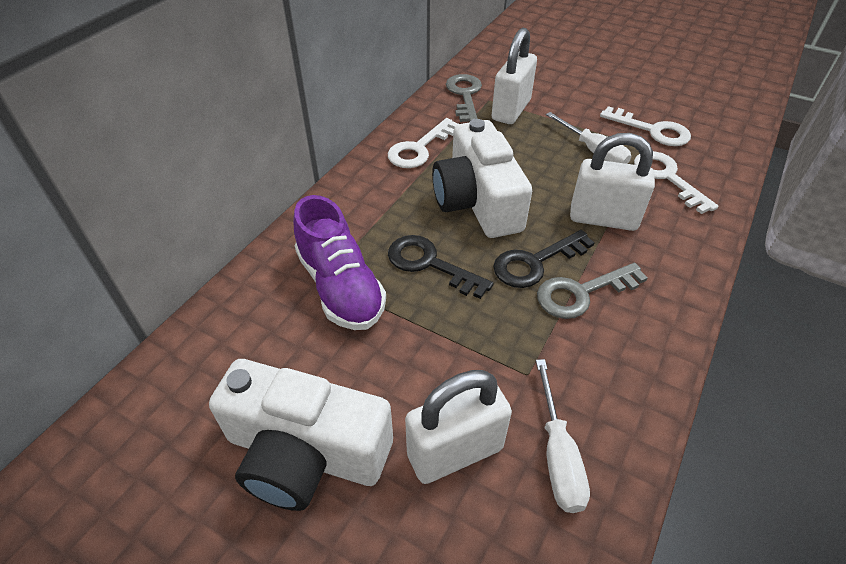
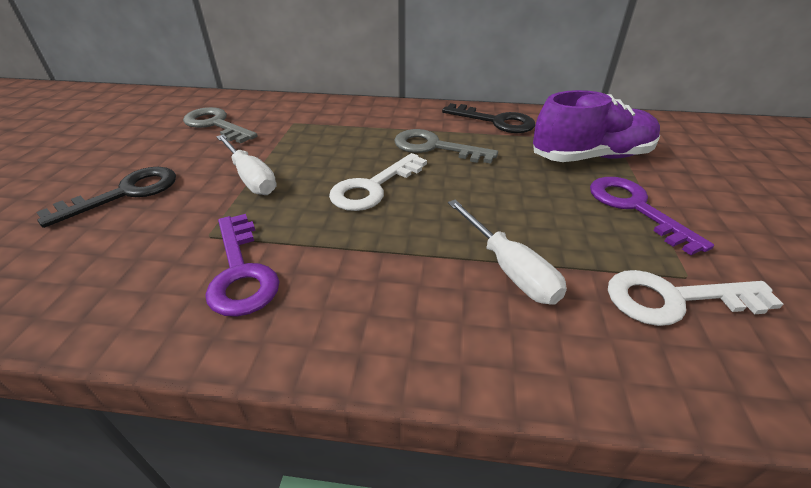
purple key: none = 0 -> [205,214,280,317] [590,177,714,255] = 2
white camera: [209,359,393,511] [432,119,532,238] = 2 -> none = 0
white key: [388,118,459,168] [600,106,691,146] [634,151,718,214] = 3 -> [329,153,427,211] [608,270,783,326] = 2
white padlock: [405,370,512,484] [491,28,537,124] [570,133,655,231] = 3 -> none = 0

